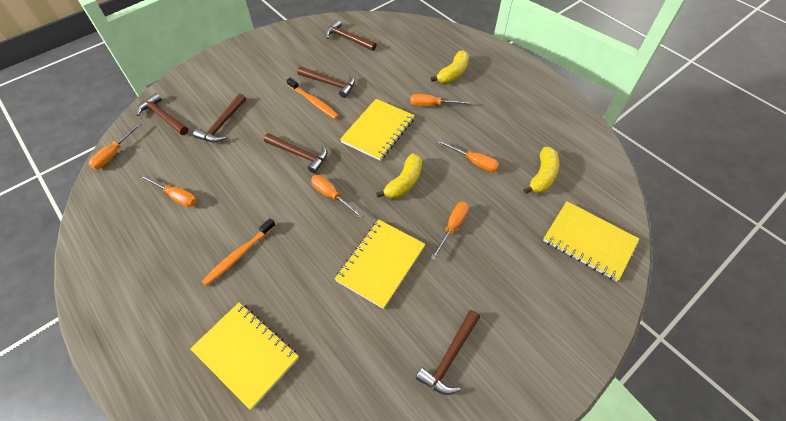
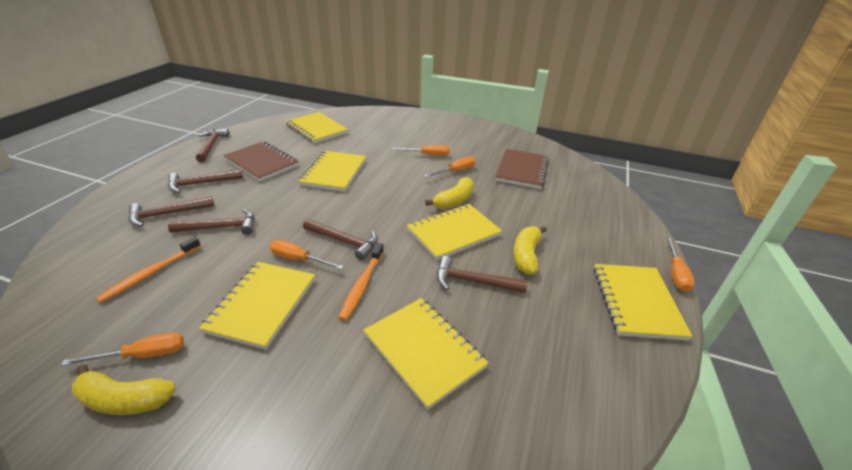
brown notebook: none = 0 -> [223,141,299,182] [495,149,549,189] = 2
orange screwdriver: [89,123,141,169] [140,175,197,207] [311,175,364,218] [410,94,471,106] [431,202,469,260] [438,140,499,172] = 6 -> [61,332,184,366] [270,240,344,269] [392,145,450,156] [424,156,476,177] [667,236,695,292] = 5
yellow notebook: [190,302,299,410] [335,220,425,309] [340,99,415,161] [543,201,639,281] = 4 -> [199,262,315,350] [286,112,348,143] [299,151,366,192] [364,298,489,410] [407,204,502,260] [593,264,693,341] = 6

